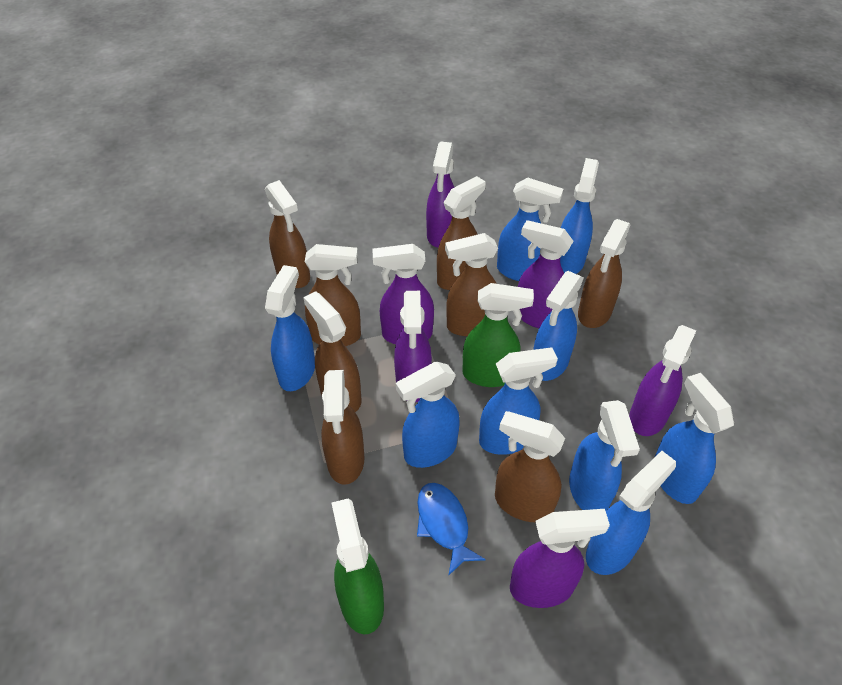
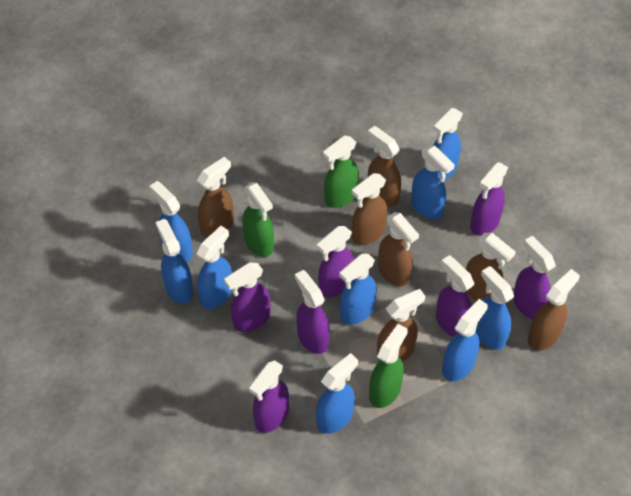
blue fish: [417,483,486,576] = 1 -> none = 0
brown spray bottle: [265,180,310,288] [303,291,361,412] [305,244,361,346] [321,370,365,485] [437,176,486,290] [445,233,498,336] [495,411,565,522] [578,219,630,328] = 8 -> [197,157,234,238] [352,173,387,245] [368,126,401,207] [377,289,425,361] [378,212,419,287] [466,233,516,301] [528,269,579,350] = 7
green spray bottle: [332,498,384,634] [462,283,534,387] = 2 -> [242,182,274,257] [323,135,359,208] [369,324,408,408] = 3
purple spray bottle: [373,244,434,344] [394,291,432,402] [426,142,454,248] [510,509,610,608] [518,220,573,328] [629,325,696,436] = 6 -> [224,262,270,332] [249,360,289,433] [295,270,330,354] [317,226,354,297] [436,255,474,337] [470,163,508,236] [513,236,556,319] = 7

